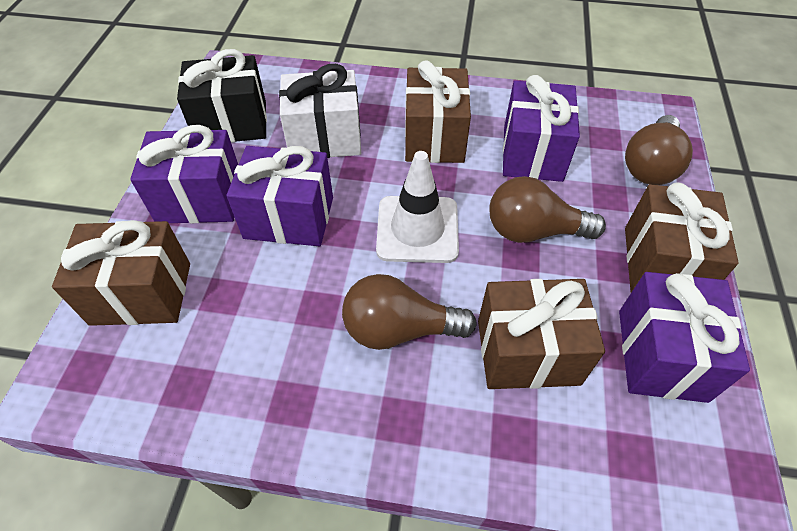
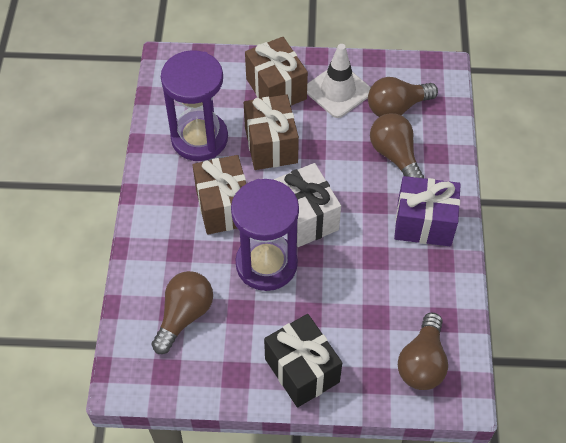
brown gift: [52,220,190,326] [405,60,471,163] [478,279,605,389] [625,182,739,292] = 4 -> [193,155,246,235] [244,94,299,170] [245,37,308,106] = 3
brown light bulb: [342,274,477,350] [489,176,606,243] [625,115,693,185] = 3 -> [152,271,213,354] [368,77,438,117] [370,113,424,178] [398,312,448,390] = 4
purple gift: [130,125,238,223] [226,146,333,246] [503,75,580,182] [619,272,750,403] = 4 -> [394,176,461,246] = 1
purple hourglass: none = 0 -> [161,50,228,161] [231,179,299,291] = 2

